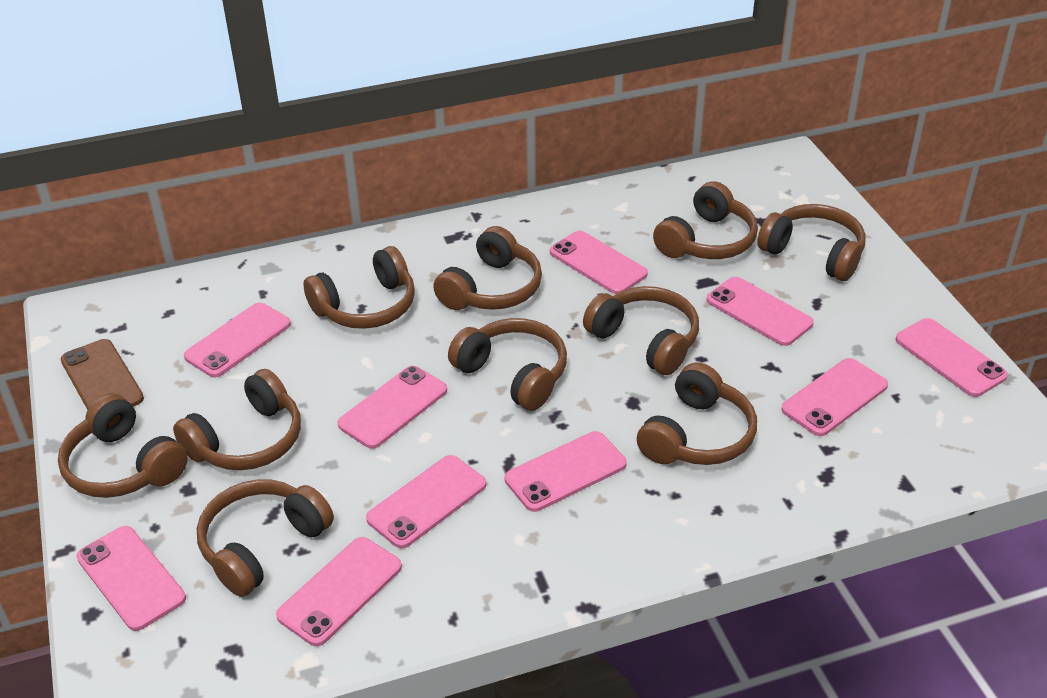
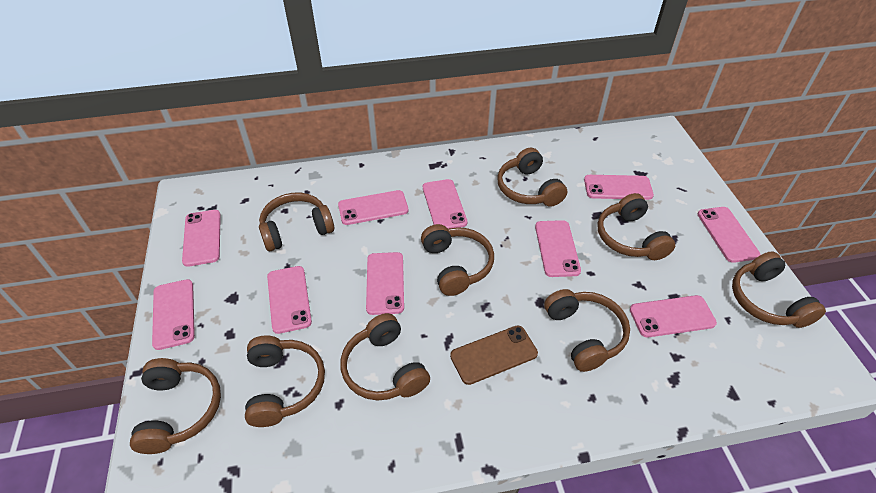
brown headphones: [58,394,188,498] [173,369,301,470] [197,479,334,597] [303,246,415,329] [433,226,542,310] [448,318,567,411] [583,286,699,375] [637,363,757,465] [653,181,758,259] [757,204,866,281] = 10 -> [130,358,221,454] [245,335,325,427] [259,193,334,251] [341,313,430,401] [421,224,494,296] [497,147,567,207] [544,289,630,372] [597,193,675,260] [732,251,826,328] = 9

